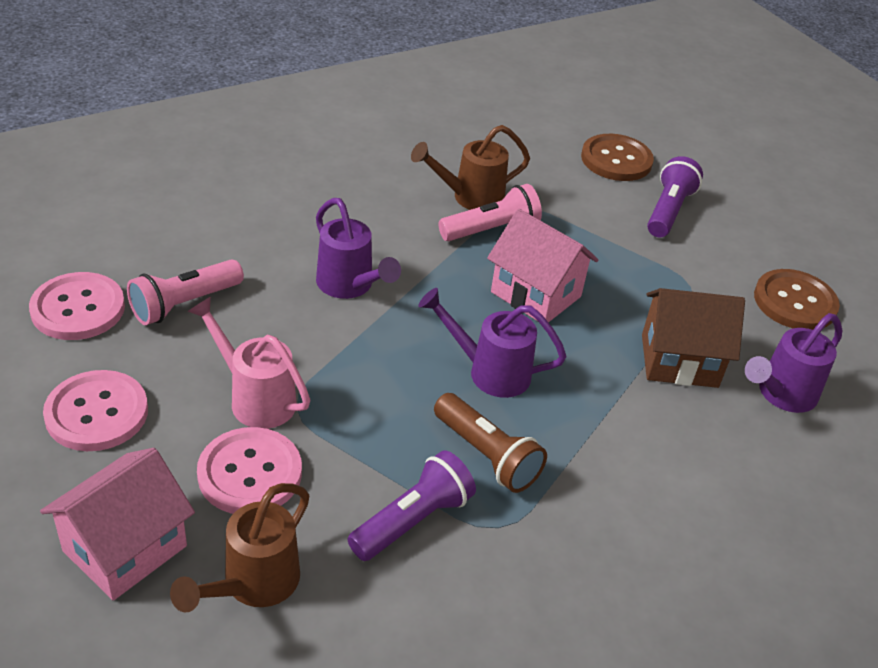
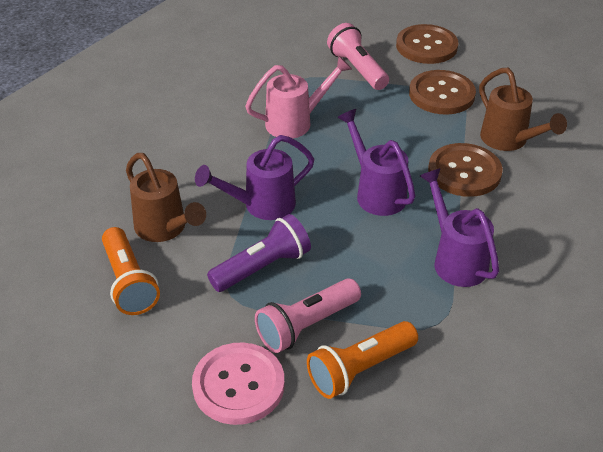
brown button: [581,134,654,181] [754,269,840,330] = 2 -> [396,24,458,64] [409,70,476,115] [428,143,503,197] = 3
brown flashlight: [434,393,547,493] = 1 -> none = 0
brown house: [642,288,745,388] = 1 -> none = 0
orange flashlight: none = 0 -> [102,227,160,315] [307,321,418,399] = 2
pink button: [29,272,125,340] [43,370,148,451] [197,427,302,514] = 3 -> [192,342,285,425] = 1
pink house: [40,448,195,600] [487,209,598,323] = 2 -> none = 0
purple flashlight: [347,450,476,561] [647,156,703,237] = 2 -> [207,214,311,292] = 1

